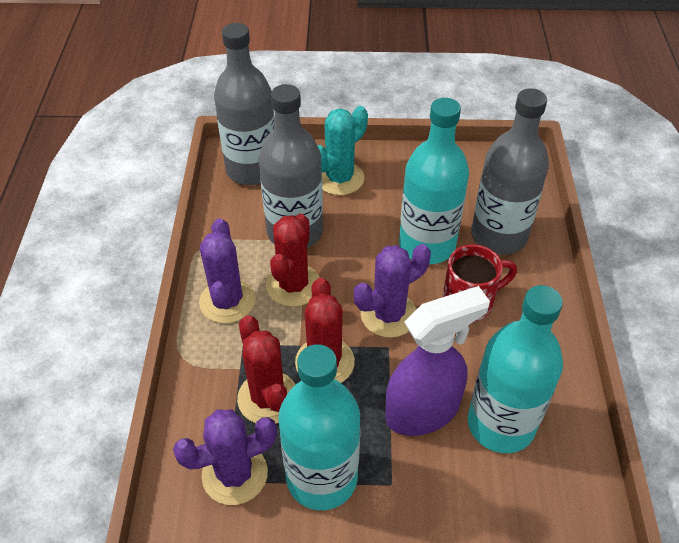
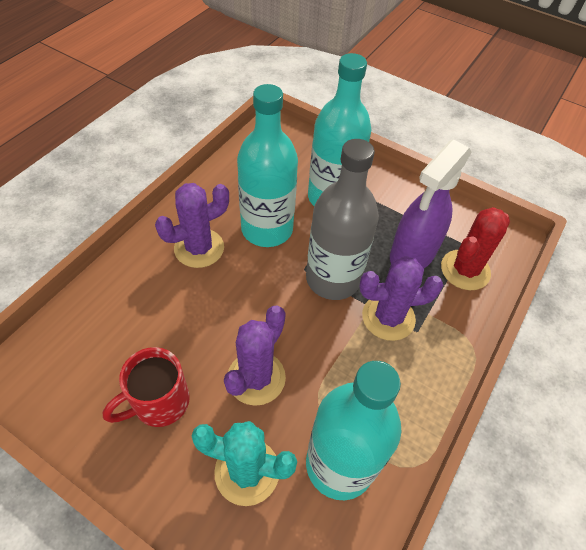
grey bottle: [214,23,275,185] [259,84,323,248] [471,88,549,255] = 3 -> [306,139,379,300] = 1
red cactus: [237,315,296,424] [266,214,320,307] [295,278,355,383] = 3 -> [441,207,510,290] = 1

